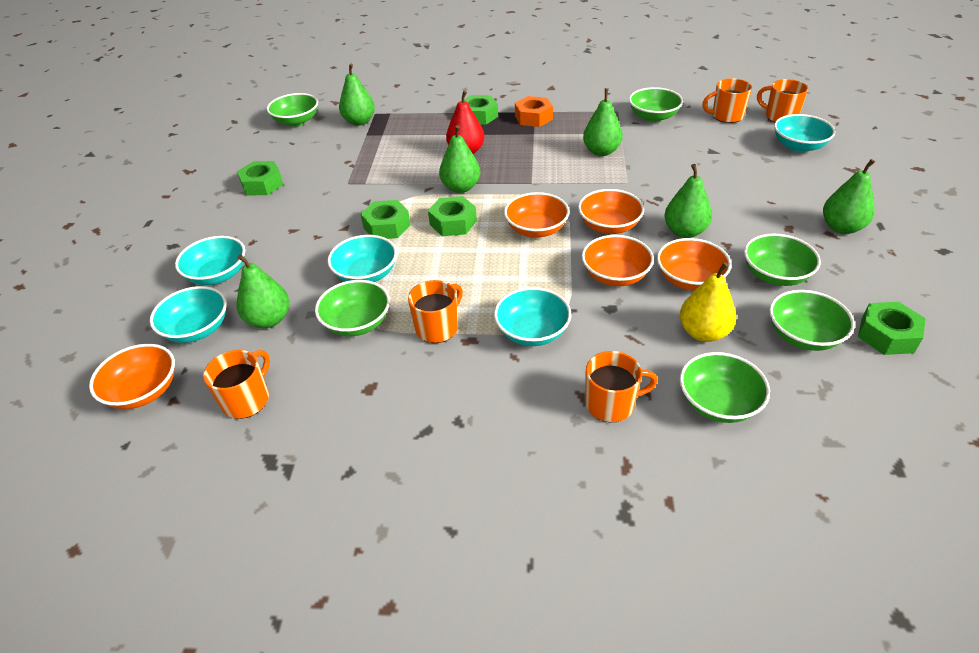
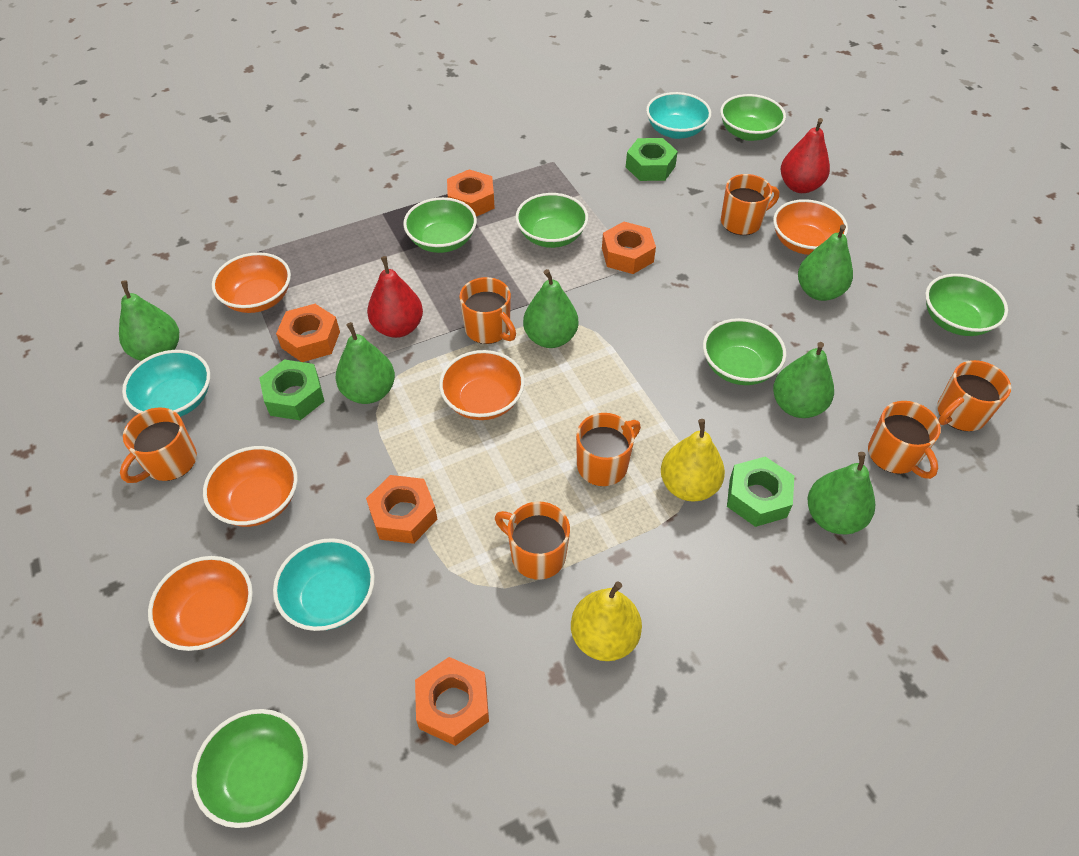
green nut: [237,161,284,195] [361,200,410,239] [428,196,477,236] [464,95,498,125] [858,302,926,355] = 5 -> [259,359,325,420] [626,138,678,181] [727,456,794,527] = 3
orange mug: [203,350,270,419] [408,280,463,343] [585,351,658,422] [702,78,752,123] [757,79,808,122] = 5 -> [120,407,197,483] [459,277,516,344] [495,502,570,580] [576,413,641,486] [721,174,779,235] [868,401,941,479] [937,360,1011,431] = 7
orange nut: [515,96,553,127] = 1 -> [276,304,340,362] [366,475,437,544] [415,657,489,746] [447,169,495,217] [602,222,656,274] = 5
red pear: [446,90,484,154] = 1 -> [367,256,423,338] [781,118,830,193] = 2
turquoise bowl: [150,286,227,343] [175,236,245,285] [328,235,397,282] [494,287,571,346] [774,114,836,152] = 5 -> [122,350,210,417] [273,538,375,631] [646,92,711,139] = 3
yellow pear: [680,262,736,342] = 1 -> [571,581,642,661] [661,419,725,501] = 2

